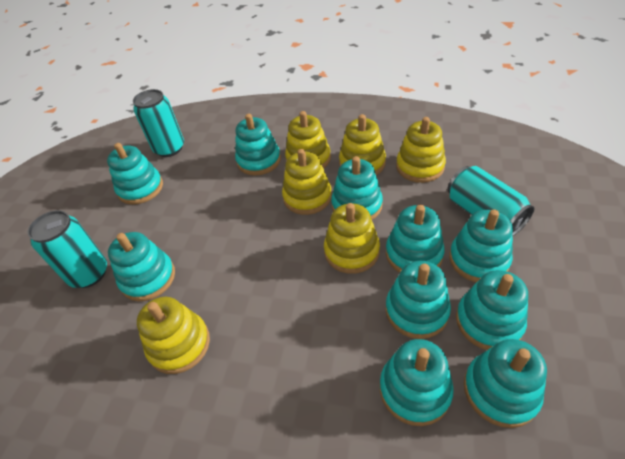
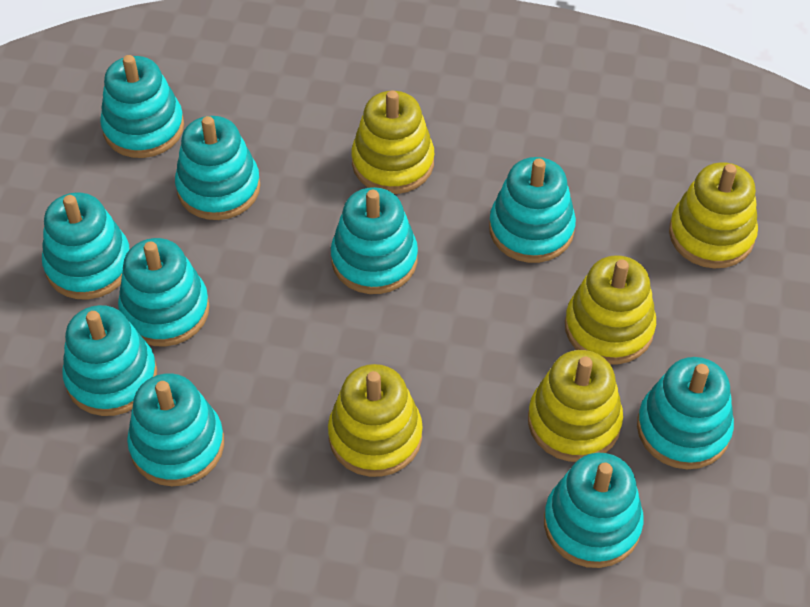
turquoise can: [28,210,107,288] [133,89,184,157] [447,166,534,236] = 3 -> none = 0
yellow stacking toy: [137,297,210,374] [282,149,332,215] [285,111,331,168] [324,203,380,274] [339,114,386,175] [396,117,446,183] = 6 -> [328,364,423,477] [351,91,434,194] [528,350,623,462] [565,255,656,364] [669,162,758,268] = 5

